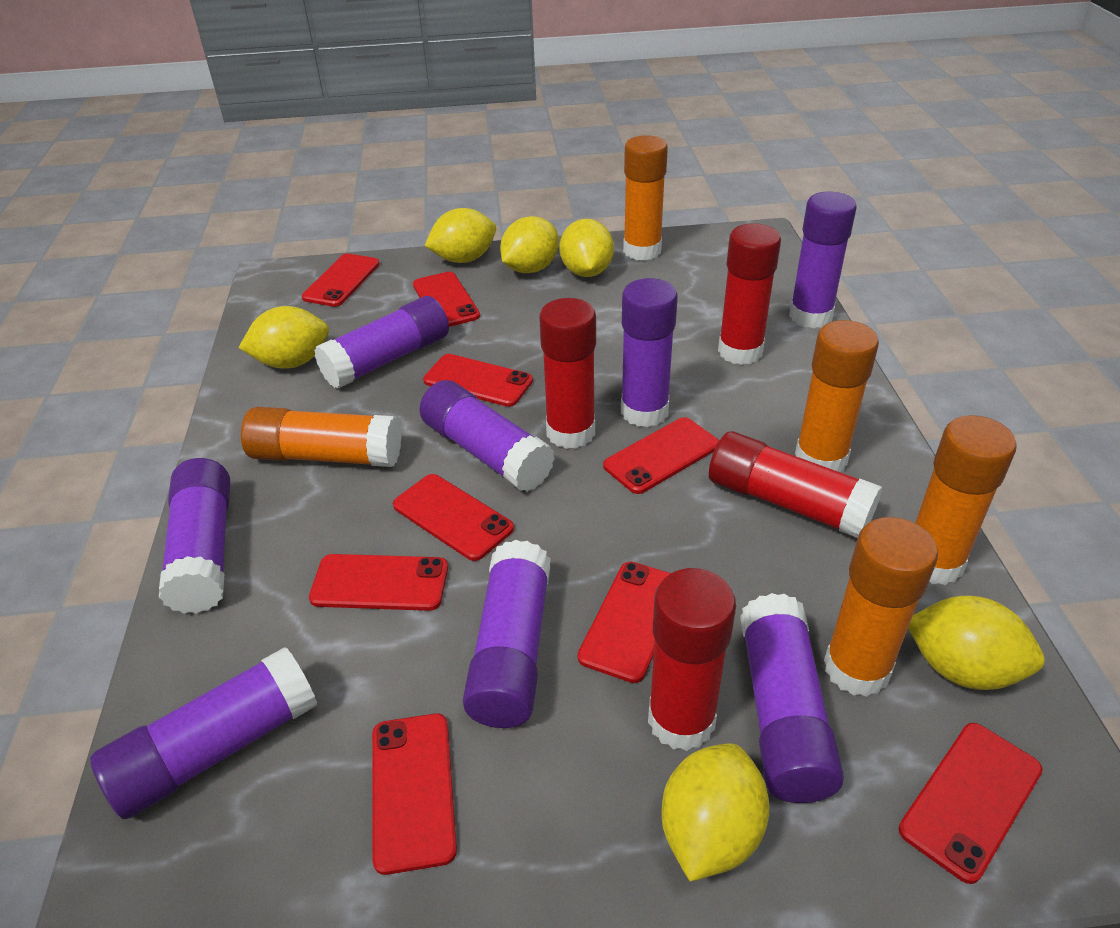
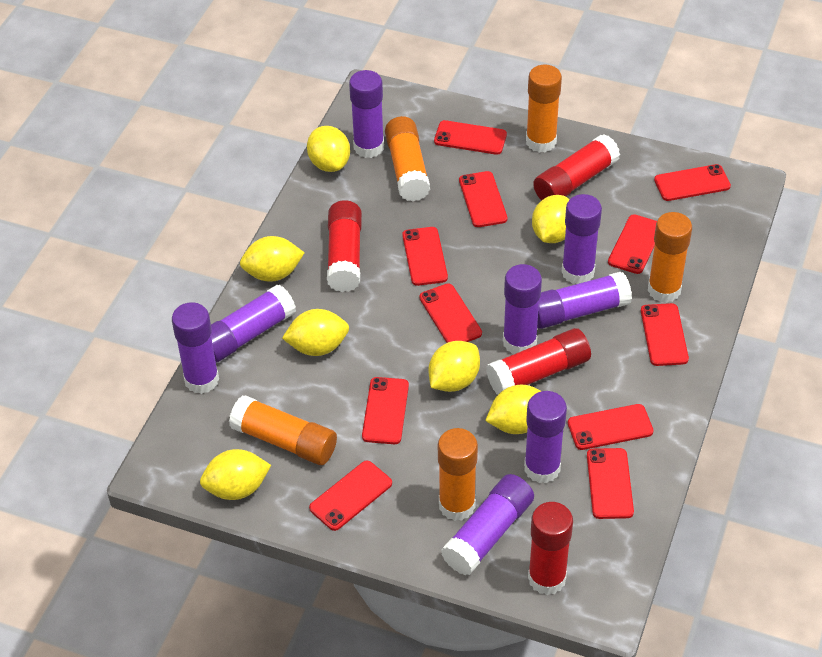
red phone: [302,254,380,307] [309,554,448,611] [372,713,457,875] [393,474,514,561] [413,272,480,327] [423,354,533,407] [578,561,671,683] [603,417,719,494] [898,723,1043,884] = 9 -> [309,461,392,531] [362,377,409,444] [402,227,448,286] [419,283,482,343] [434,120,507,155] [459,171,507,227] [568,404,653,450] [587,448,634,519] [608,214,657,274] [641,303,689,366] [654,164,731,201] = 11
yellow lemon: [239,306,329,369] [425,208,496,263] [500,216,559,273] [559,219,614,277] [662,743,770,881] [908,596,1045,690] = 6 -> [200,449,271,500] [240,236,304,282] [282,309,349,356] [307,126,350,172] [428,341,480,392] [485,385,541,434] [532,195,570,243] = 7

